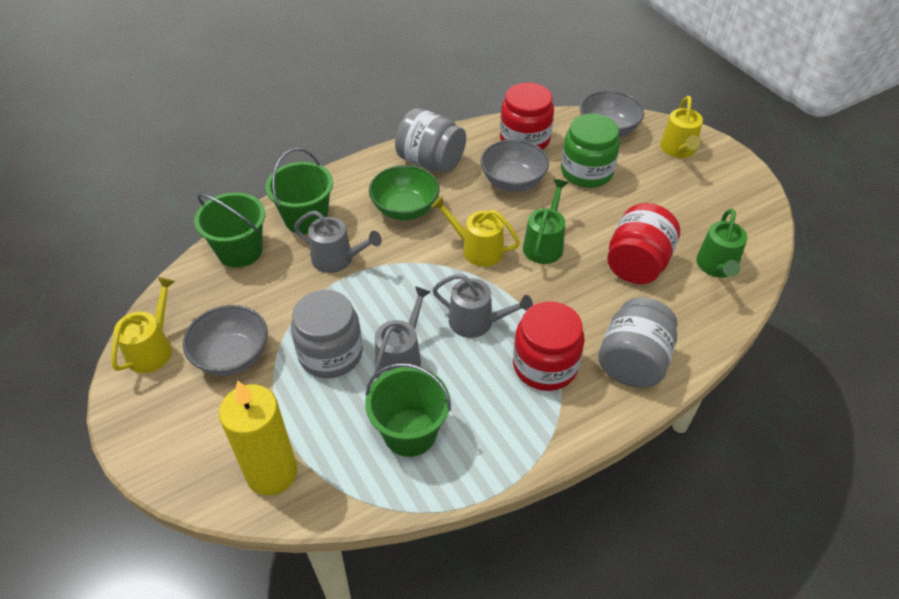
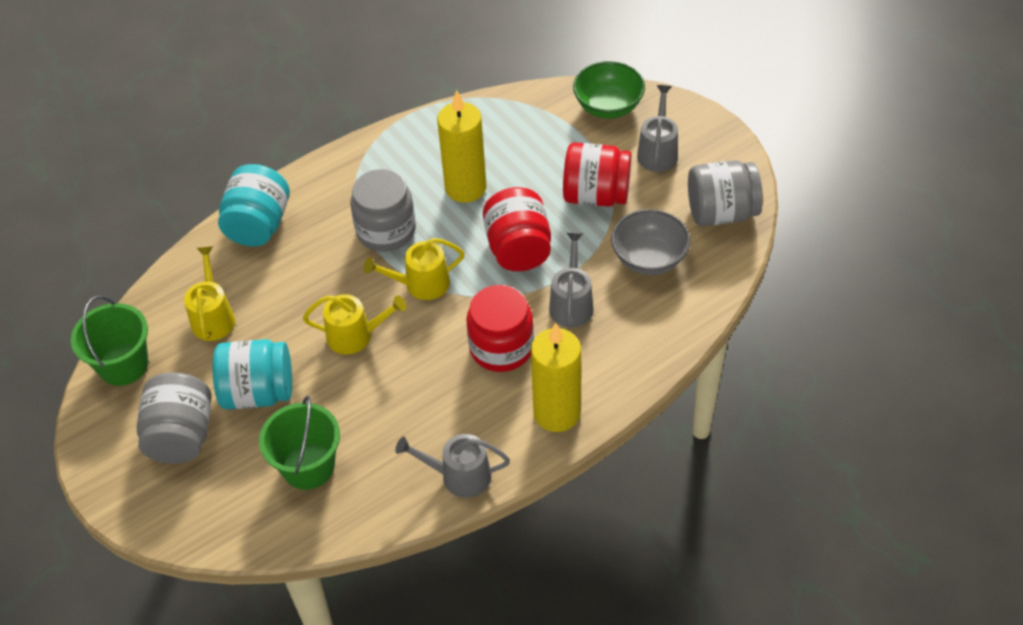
green bucket: [194,192,265,267] [266,148,333,234] [365,363,451,457] = 3 -> [71,296,148,386] [259,396,340,490] = 2
green jar: [561,114,620,188] = 1 -> none = 0
green watering can: [523,179,568,264] [696,209,747,278] = 2 -> none = 0
grey bowl: [183,305,268,376] [481,139,549,192] [580,90,644,137] = 3 -> [611,209,690,275] = 1
turquoise jar: none = 0 -> [212,339,292,410] [218,164,290,247] = 2
yellow candle: [219,380,297,495] = 1 -> [437,90,487,203] [531,322,581,432] = 2

